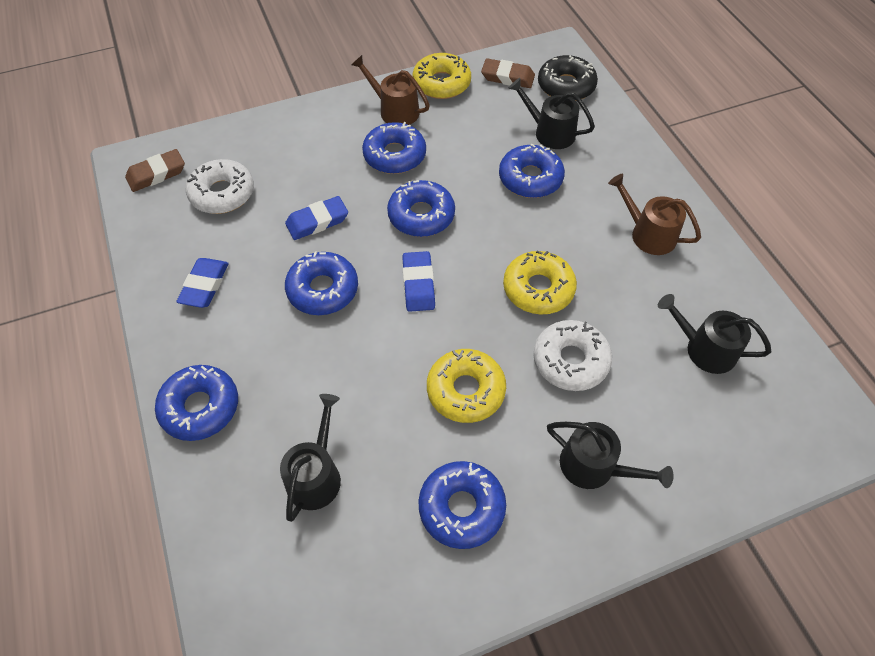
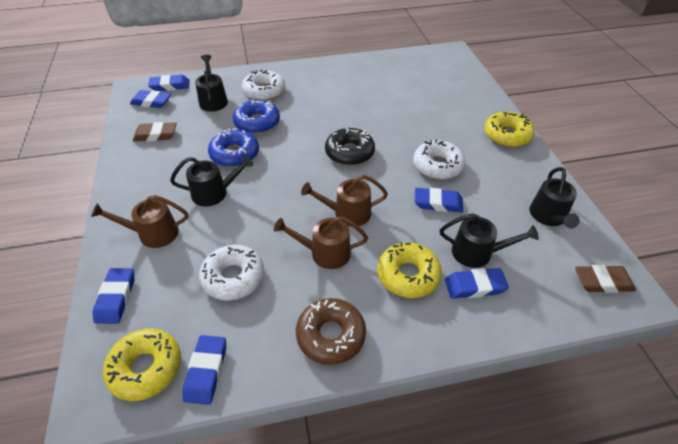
blue donut: [155,365,238,441] [285,251,358,315] [362,122,426,174] [387,180,455,237] [418,461,506,549] [499,144,565,198] = 6 -> [208,128,259,167] [233,100,280,134] = 2
blue eraser: [176,258,229,308] [285,196,348,240] [402,251,435,312] = 3 -> [93,268,135,324] [130,90,171,108] [148,75,190,91] [183,335,226,405] [415,188,463,213] [445,268,509,299] = 6
brown donut: none = 0 -> [296,298,366,365] = 1
brown watering can: [351,55,430,125] [608,174,701,255] = 2 -> [91,195,188,248] [274,216,368,269] [301,175,388,227] = 3
white donut: [186,159,254,214] [533,320,612,391] = 2 -> [199,245,264,301] [242,70,285,101] [413,140,466,180] = 3

